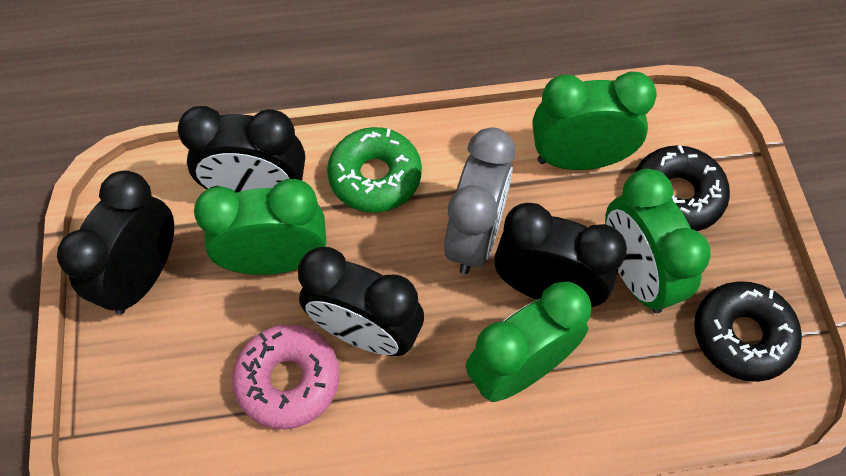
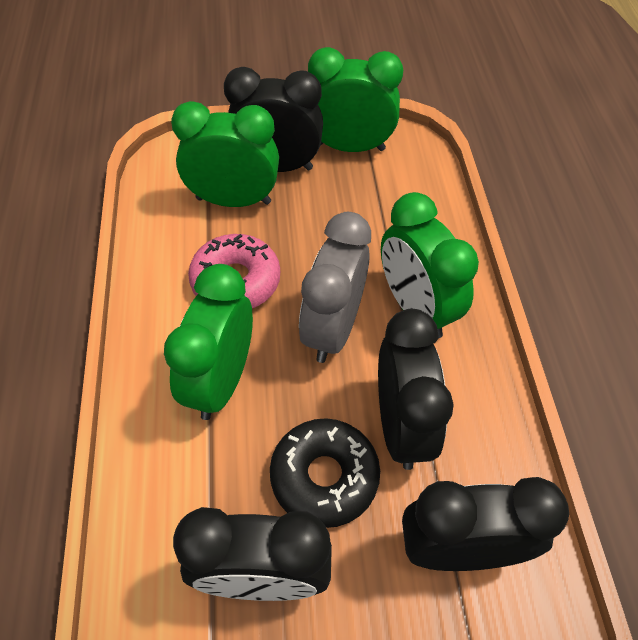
black donut: [635,145,730,231] [694,281,802,382] = 2 -> [270,418,380,528] = 1
green donut: [327,127,422,213] = 1 -> none = 0

